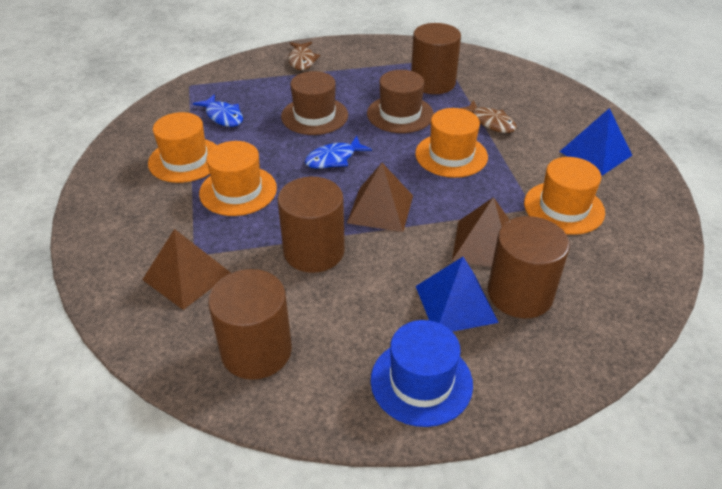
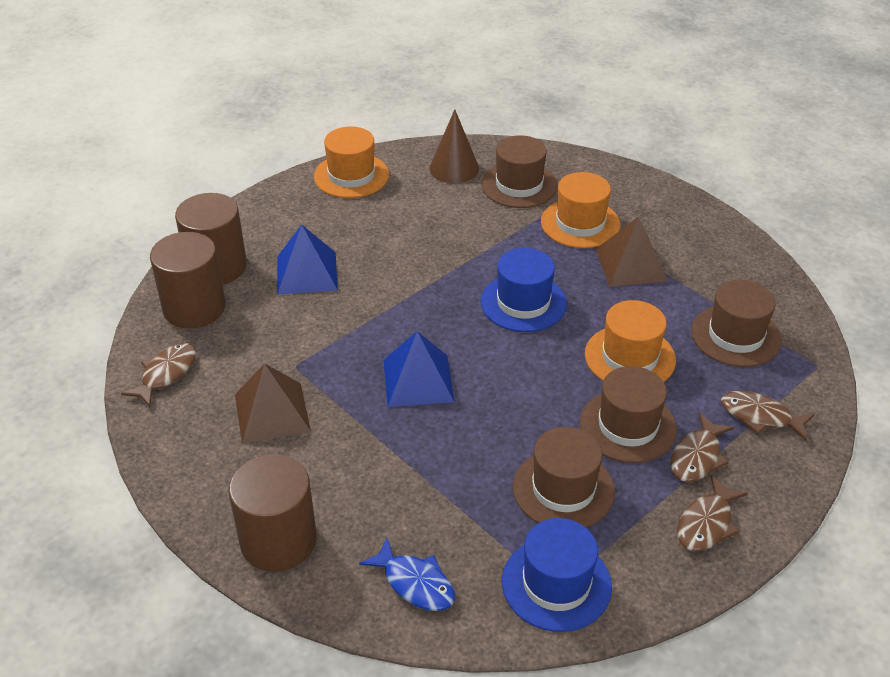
blue fish: [193,94,243,127] [305,136,372,169] = 2 -> [359,538,455,611] = 1
blue hat: [371,320,473,427] = 1 -> [481,248,567,332] [502,518,612,632] = 2
brown cone: none = 0 -> [429,109,479,183] = 1
brown cylinder: [208,269,292,380] [277,177,345,273] [411,23,461,94] [488,216,570,318] = 4 -> [150,232,225,328] [175,193,247,285] [229,454,317,572] = 3
brown fish: [288,42,320,70] [460,100,517,133] = 2 -> [121,343,196,407] [670,413,734,482] [677,475,748,552] [721,391,815,441] = 4
brown hat: [281,71,348,135] [367,70,434,133] = 2 -> [481,135,558,208] [513,427,615,527] [580,366,677,463] [691,280,782,367] = 4
brown pyramid: [142,229,231,310] [347,163,413,232] [452,197,510,267] = 3 -> [235,363,311,444] [595,217,667,287] = 2
orange hat: [148,112,216,183] [199,141,277,216] [415,108,488,178] [524,157,605,235] = 4 -> [314,126,389,198] [541,172,620,248] [585,300,676,382] = 3

